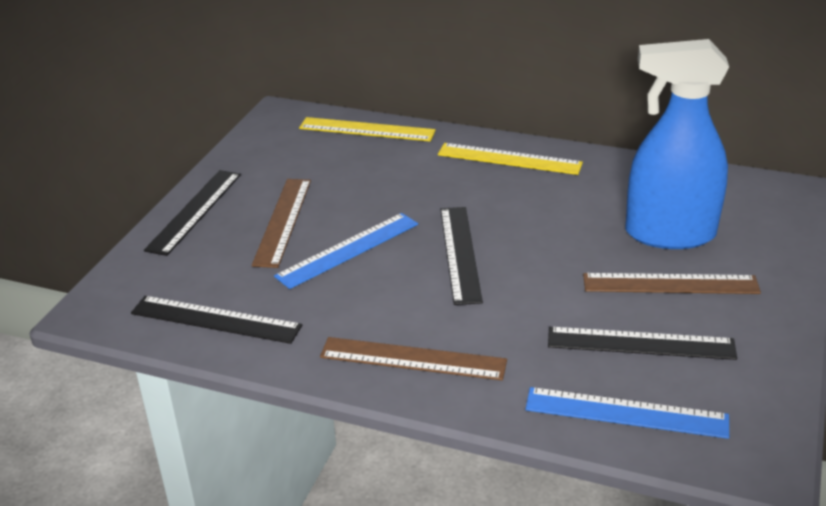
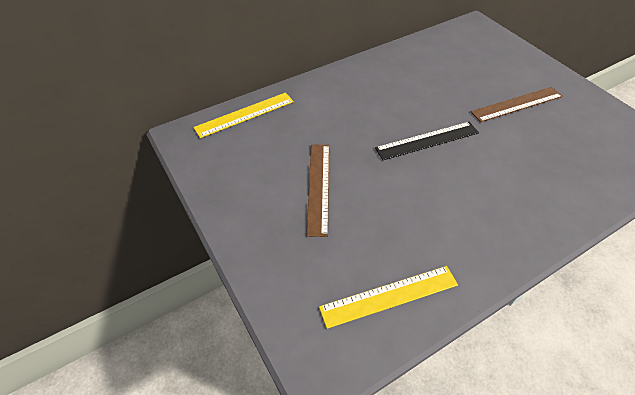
black ruler: [131,296,302,344] [144,170,241,256] [440,207,483,305] [548,327,737,360] = 4 -> [375,122,479,160] = 1
blue ruler: [274,213,418,289] [525,387,729,439] = 2 -> none = 0
blue spray bottle: [625,39,729,249] = 1 -> none = 0
brown ruler: [252,179,311,268] [320,337,507,380] [583,273,761,294] = 3 -> [307,145,329,237] [471,87,563,122] = 2

